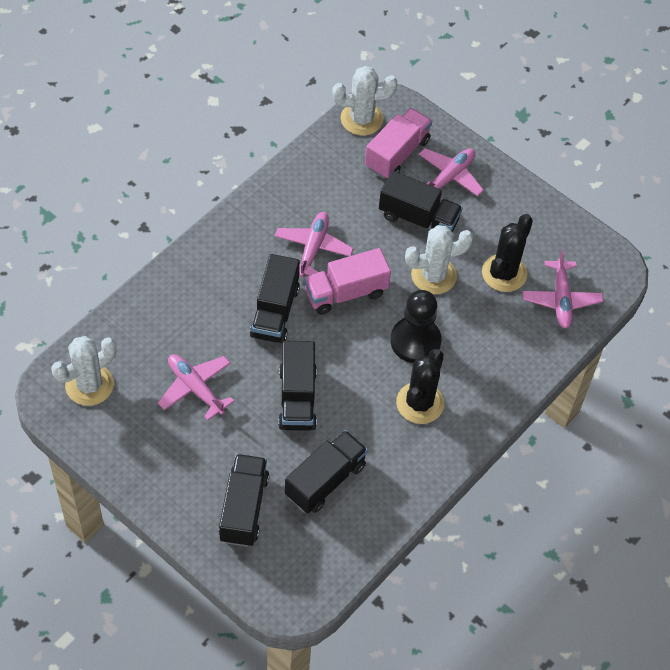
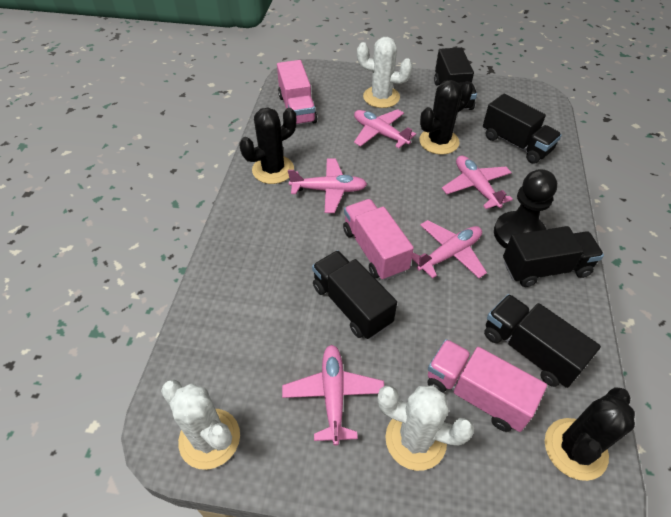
black cactus: [396,349,444,424] [482,214,533,292] = 2 -> [239,107,296,184] [419,80,473,155] [545,387,635,481] = 3
pink plane: [158,354,234,420] [275,212,354,277] [418,148,484,201] [522,249,603,329] = 4 -> [282,345,384,445] [288,158,367,213] [354,109,416,148] [412,220,487,279] [442,155,513,209] = 5
pink truck: [304,248,391,315] [365,108,432,179] = 2 -> [277,60,317,125] [343,199,414,281] [428,339,547,432] = 3

